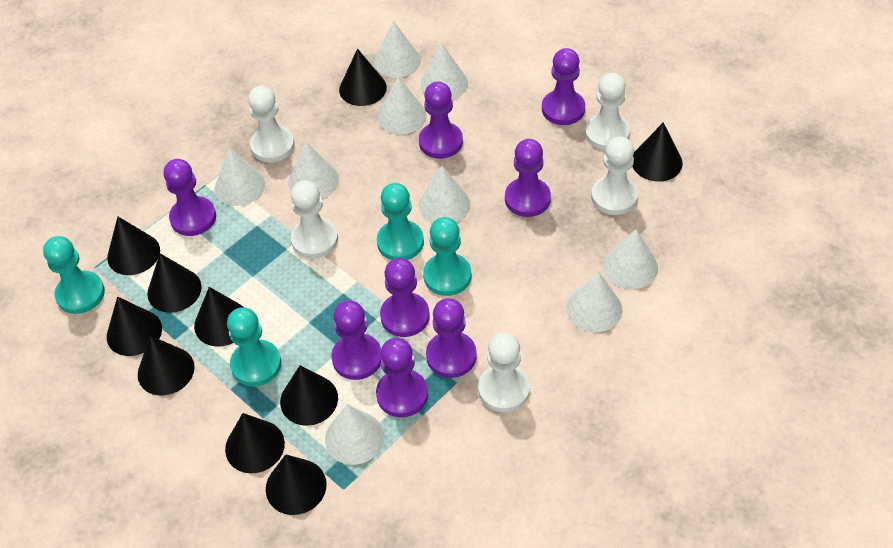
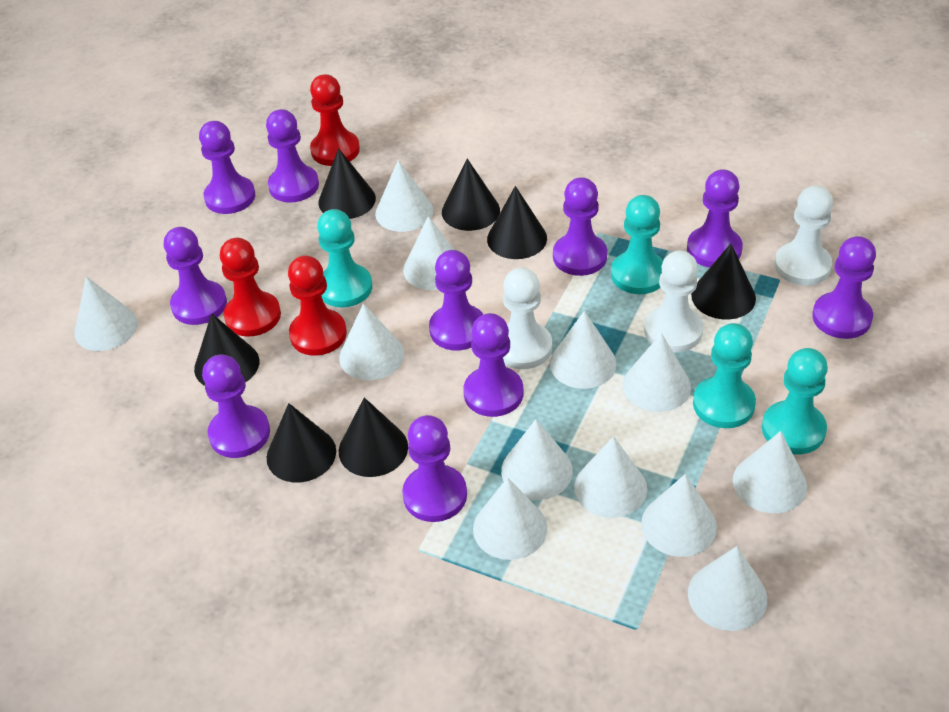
black cone: [107,217,160,275] [107,296,162,356] [138,336,195,395] [147,253,202,313] [194,287,243,347] [225,413,285,473] [266,454,327,515] [280,365,338,426] [339,49,387,106] [632,122,683,181] = 10 -> [194,313,259,386] [267,403,336,482] [318,148,376,219] [339,397,408,477] [442,159,500,231] [487,186,547,259] [691,244,756,319] = 7
purple pawn: [164,159,216,236] [331,301,381,380] [376,338,428,417] [380,258,430,337] [419,82,463,159] [426,298,477,378] [505,139,551,217] [542,48,585,125] = 8 -> [164,227,227,325] [199,121,255,214] [202,355,270,458] [266,109,319,203] [402,415,467,522] [429,250,483,350] [463,313,523,417] [553,177,607,276] [687,169,743,268] [812,236,876,339] = 10
red pawn: none = 0 -> [220,238,281,337] [288,255,347,356] [310,74,360,166] = 3
white cone: [215,148,265,206] [289,142,339,198] [325,404,384,465] [374,21,421,78] [378,76,426,134] [419,166,470,223] [421,44,468,100] [566,272,622,332] [603,229,658,289] = 9 -> [74,276,138,351] [339,303,404,380] [375,160,434,232] [403,216,454,290] [473,477,547,560] [501,419,573,500] [550,311,617,389] [574,436,647,518] [623,333,691,412] [641,474,717,557] [688,546,767,631] [733,431,807,513] = 12
white pawn: [248,86,295,162] [291,181,338,258] [478,332,530,412] [585,73,630,150] [591,136,638,215] = 5 -> [503,267,552,369] [644,251,703,353] [774,185,833,285] = 3

